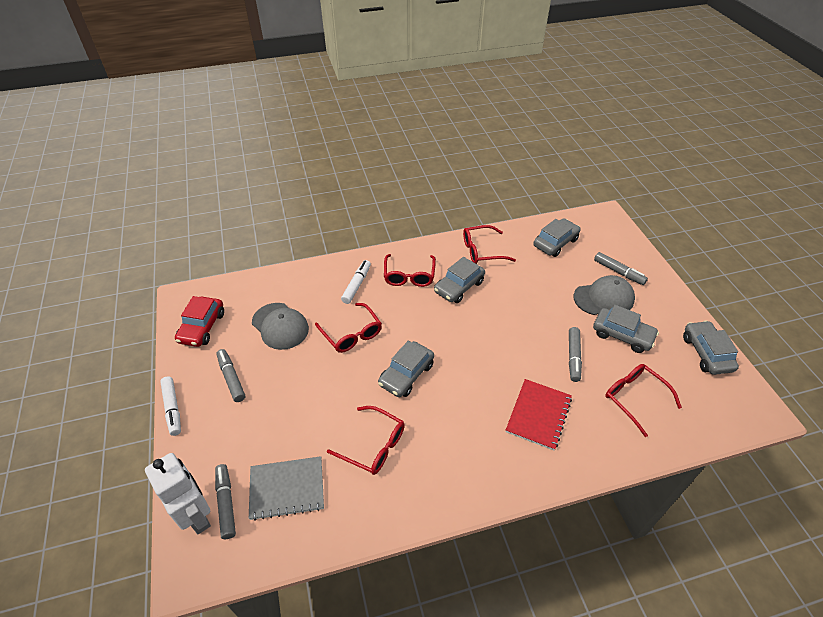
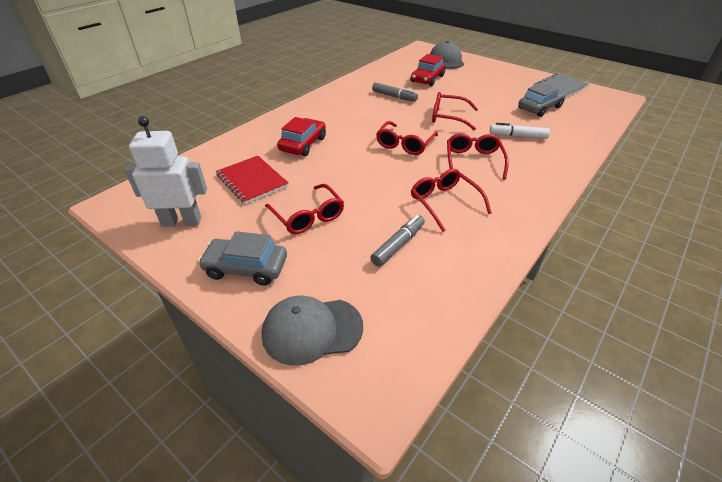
grey car: [378,341,434,397] [434,257,485,303] [533,218,581,257] [593,305,659,353] [683,321,739,375] = 5 -> [198,231,287,286] [518,83,566,117] = 2
grey marker: [215,464,236,539] [216,349,245,402] [569,327,582,382] [594,252,648,285] = 4 -> [370,215,425,266] [372,82,418,102] = 2
red car: [175,296,224,347] = 1 -> [277,117,326,156] [411,54,445,86] = 2
white marker: [160,376,181,436] [341,260,371,304] = 2 -> [490,123,550,139] = 1

